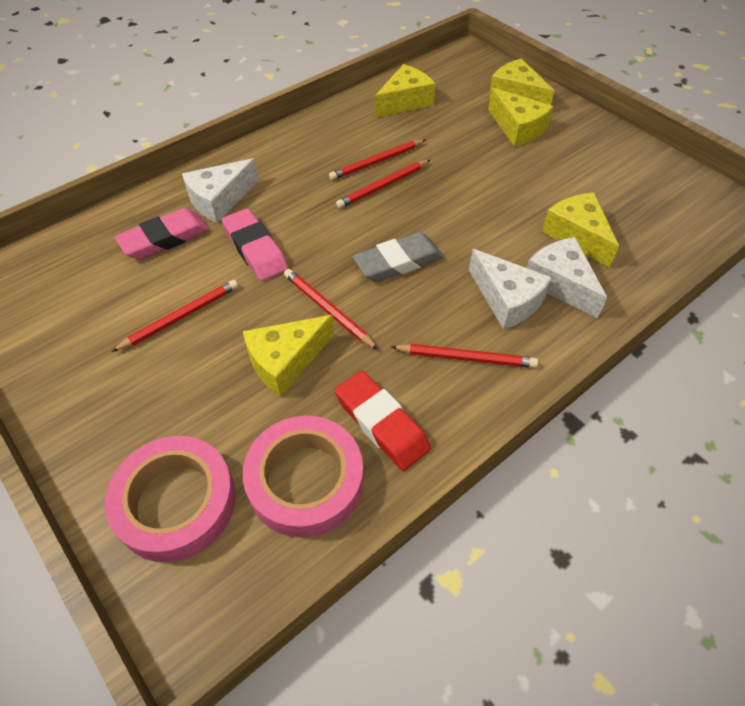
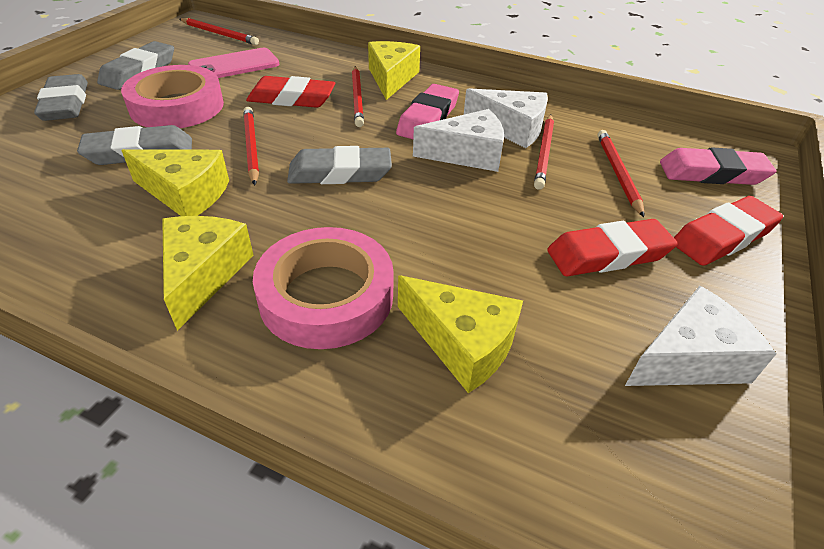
grey eraser: [353,232,444,282] = 1 -> [34,74,88,121] [77,125,192,165] [97,41,174,90] [287,146,392,184] = 4
pink phone: none = 0 -> [188,48,279,78] = 1
red eraser: [335,371,431,471] = 1 -> [246,76,335,108] [547,219,678,276] [674,196,783,266] = 3
yellow cheese: [243,315,334,396] [375,64,436,118] [488,88,553,147] [489,58,554,105] [542,192,619,268] = 5 -> [121,149,229,216] [162,216,254,331] [368,41,420,100] [398,275,523,393] = 4

